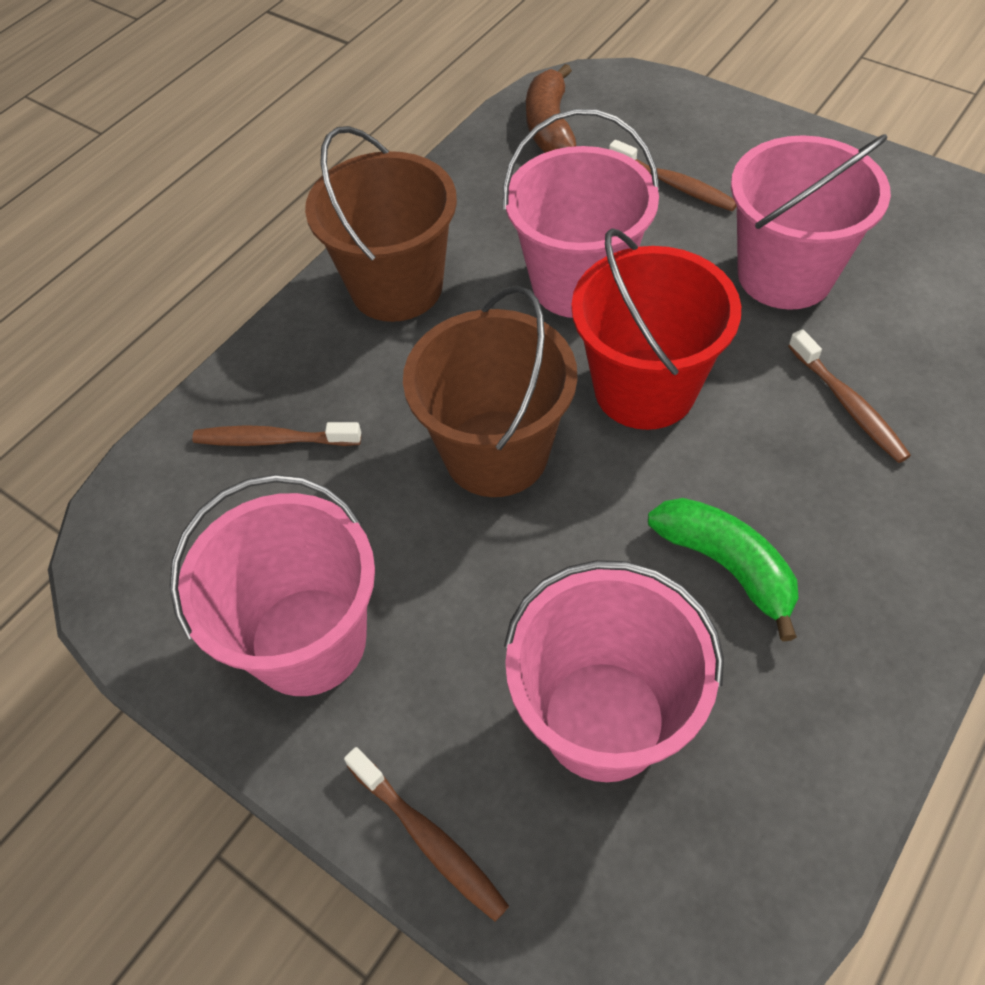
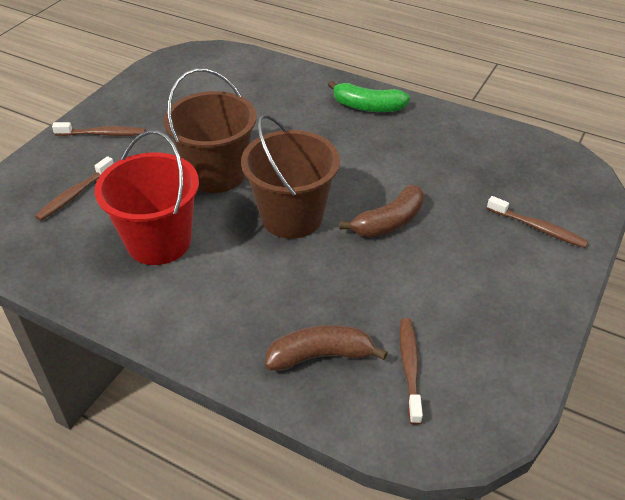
brown banana: [526,64,577,153] = 1 -> [265,325,388,371] [339,185,424,237] = 2
pink bucket: [170,474,375,696] [503,109,660,318] [504,560,724,782] [731,134,891,310] = 4 -> none = 0

